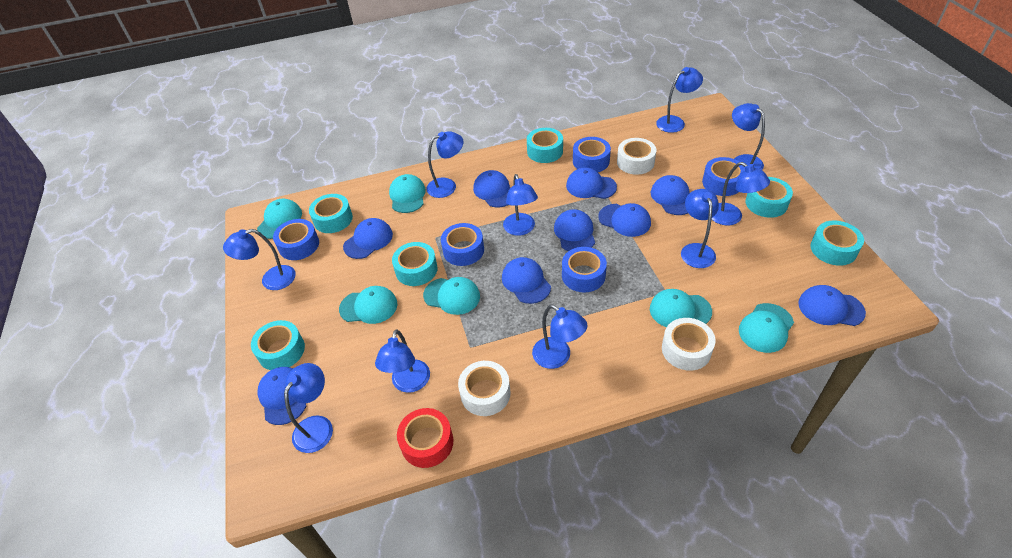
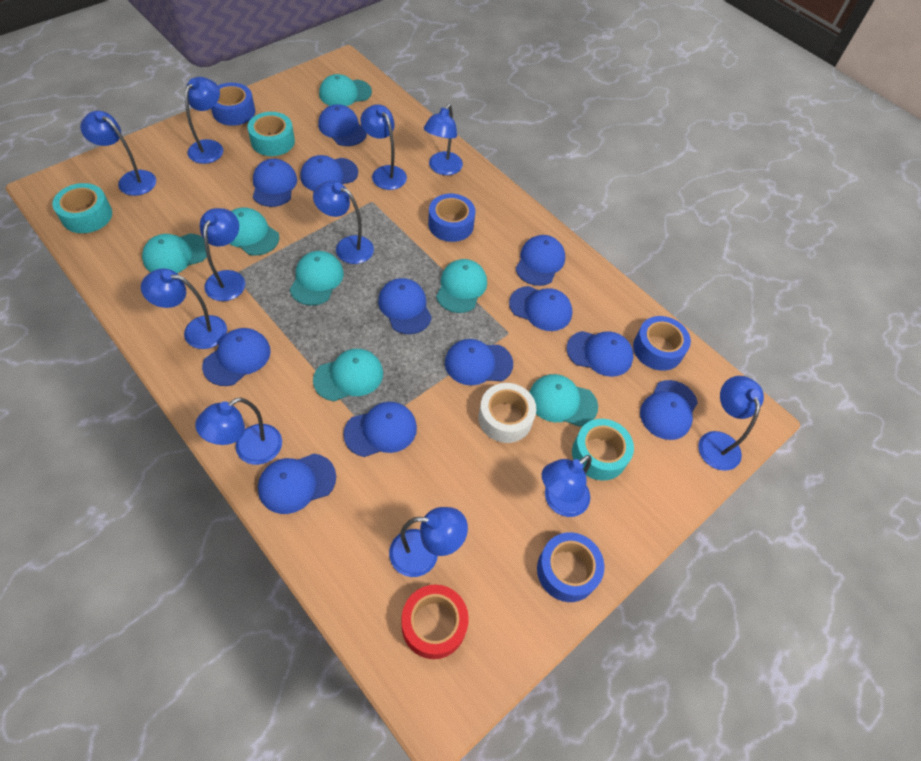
blue cap: [258,367,306,425] [343,218,393,259] [473,170,511,207] [502,257,551,304] [554,209,595,251] [566,168,617,199] [598,203,651,237] [651,175,690,215] [798,285,866,326] = 9 -> [202,328,271,386] [253,159,297,207] [258,453,336,514] [300,155,358,191] [318,104,367,146] [343,402,417,457] [378,278,432,334] [445,339,513,385] [509,286,572,331] [515,235,565,286] [567,331,633,377] [640,380,698,440] = 12
blue lamp: [223,229,295,290] [284,363,333,453] [375,329,430,393] [426,131,464,198] [503,174,538,236] [532,305,588,369] [656,67,703,133] [681,189,719,268] [712,162,770,226] [732,103,765,170] = 10 -> [80,111,156,196] [141,268,227,349] [185,77,223,164] [195,397,282,465] [200,208,245,301] [313,181,374,264] [360,104,407,190] [389,507,468,577] [424,104,463,175] [542,455,592,517] [698,376,764,471] = 11
blue tape: [273,219,319,260] [441,223,484,266] [562,247,607,292] [573,137,611,172] [702,157,745,196] = 5 -> [211,83,255,126] [428,194,476,242] [537,532,605,602] [633,316,691,371] = 4
turquoise cap: [257,199,302,239] [339,286,397,324] [389,174,426,213] [423,277,480,315] [650,289,712,327] [739,303,794,353] = 6 -> [142,233,207,273] [229,207,279,256] [290,251,344,306] [313,349,383,401] [319,74,372,106] [436,259,487,313] [529,374,598,427] = 7
turquoise tape: [251,320,305,370] [309,194,353,233] [392,242,438,286] [527,128,563,163] [745,177,793,218] [810,221,864,266] = 6 -> [52,183,112,233] [247,112,295,156] [572,419,634,481] = 3
white tape: [458,361,510,416] [617,138,656,175] [662,318,716,371] = 3 -> [478,383,536,443] = 1

